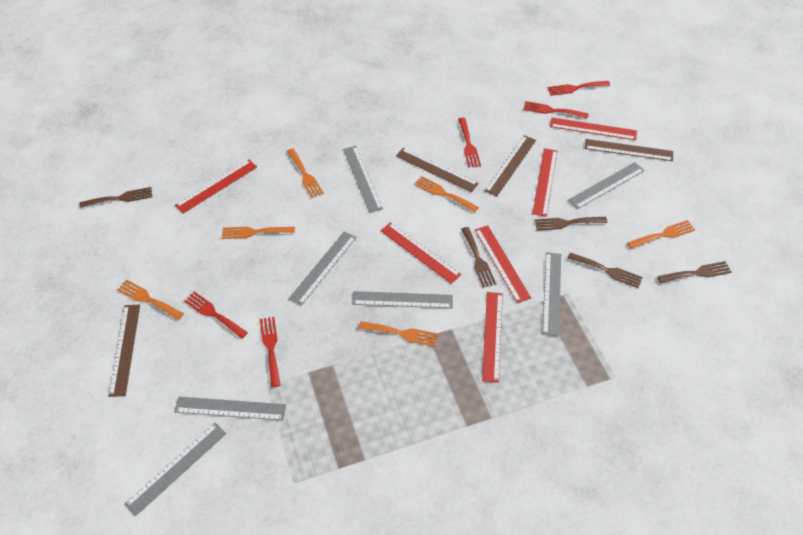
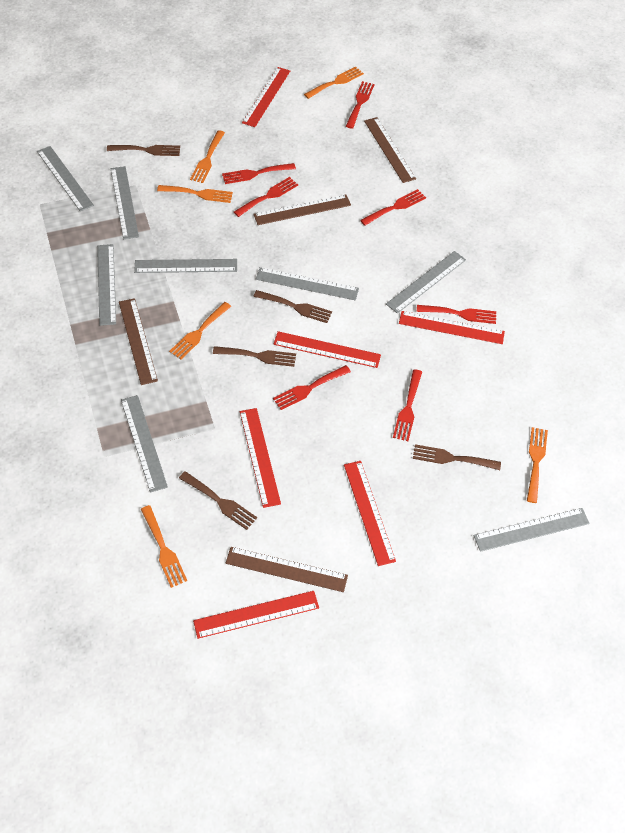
grey ruler: [124,423,226,516] [174,397,286,420] [289,231,356,306] [343,146,383,213] [352,291,453,308] [543,252,561,337] [568,162,645,209] = 7 -> [37,146,94,211] [97,244,116,326] [111,166,139,239] [121,395,168,493] [134,259,237,273] [256,267,359,301] [386,251,466,314] [474,508,590,552] = 8
red fork: [184,291,248,339] [260,317,281,387] [458,118,481,167] [523,101,589,119] [547,81,610,96] = 5 -> [222,163,296,184] [234,177,298,217] [273,365,351,410] [346,81,374,129] [360,189,426,226] [393,369,422,441] [417,305,496,324] = 7

